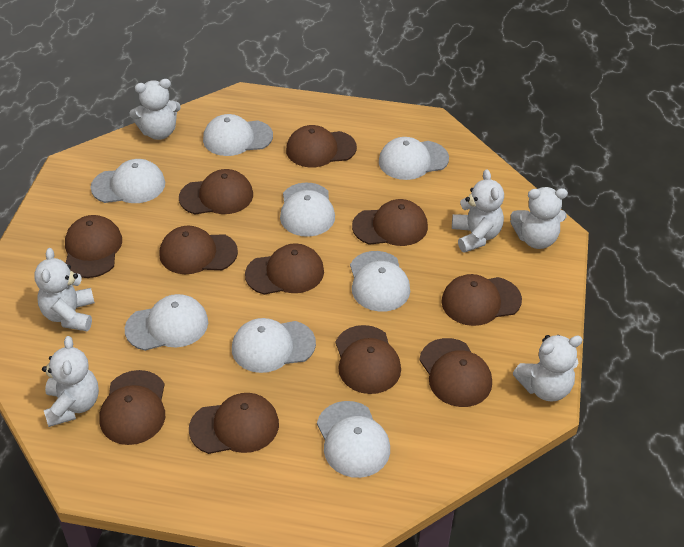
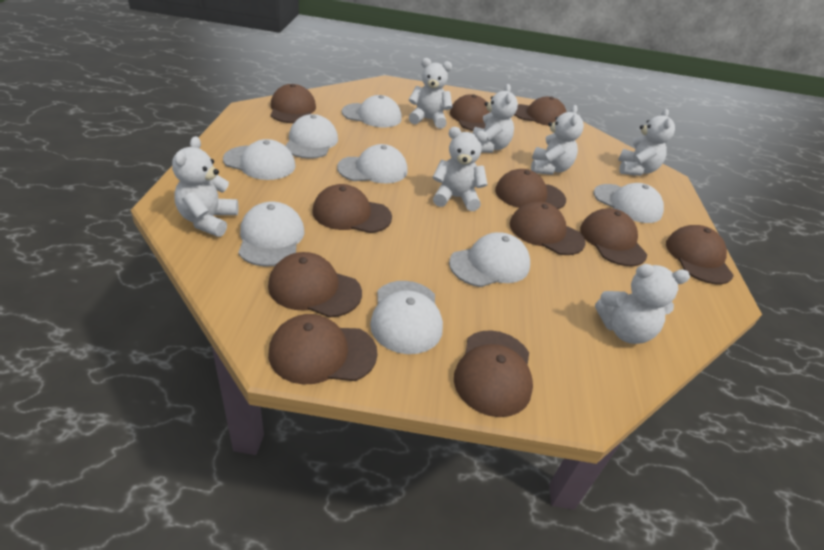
white teddy bear: [34,248,95,331] [42,336,99,427] [129,79,181,140] [452,169,504,253] [510,187,568,249] [513,335,583,402] = 6 -> [172,136,239,237] [409,58,452,129] [432,127,488,211] [473,84,518,153] [531,105,584,175] [595,264,690,344] [618,109,675,176] = 7

